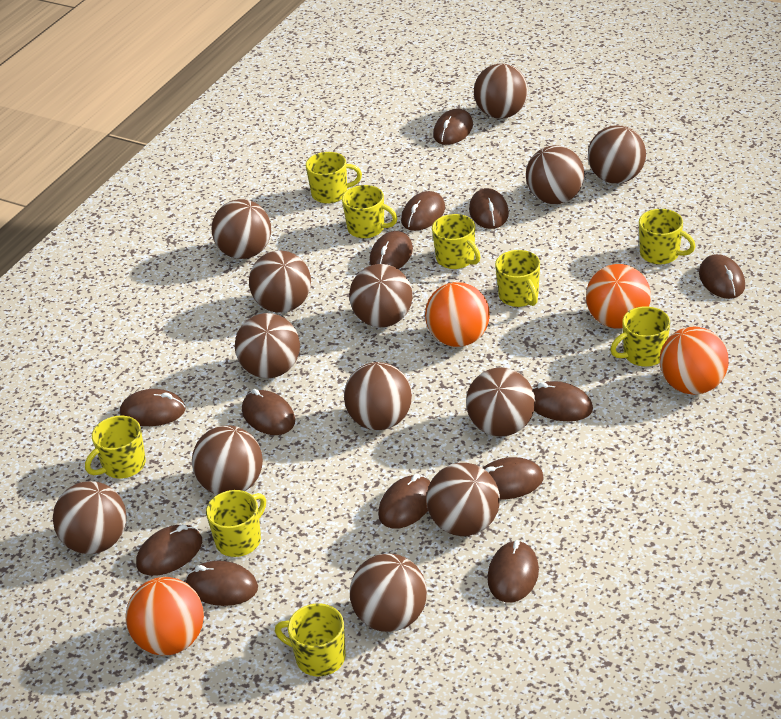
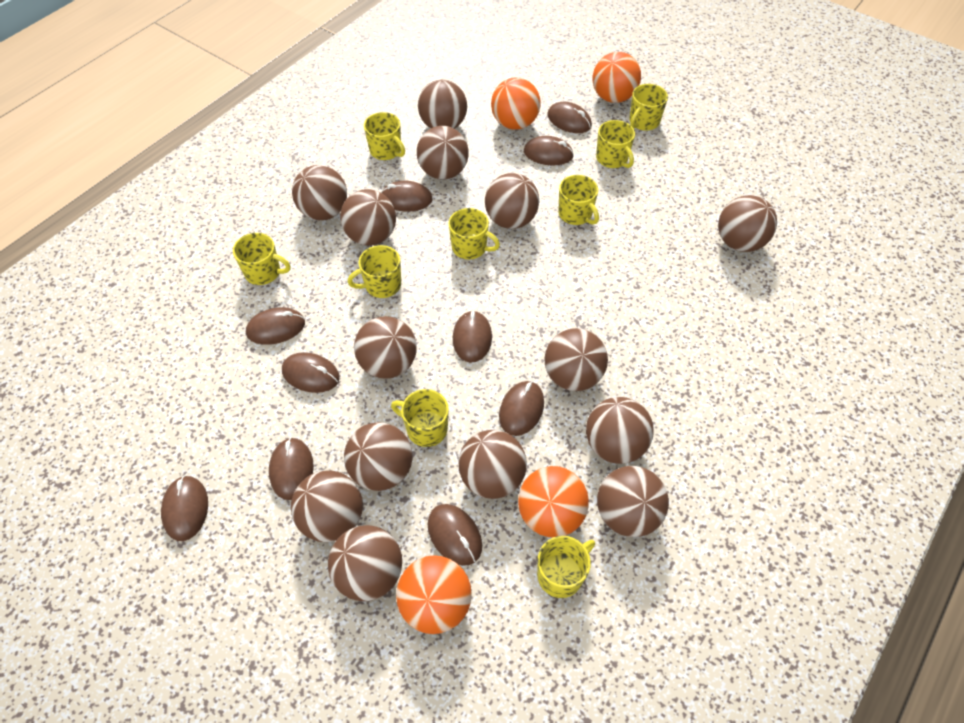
brown ball: [53,481,127,554] [192,425,263,495] [212,199,271,259] [235,313,300,378] [249,251,311,313] [344,362,412,430] [349,264,413,327] [350,553,427,632] [426,463,500,536] [466,367,535,437] [474,64,528,119] [526,145,585,204] [588,125,646,184] = 13 -> [291,470,363,542] [292,165,347,220] [328,525,402,601] [340,189,396,246] [344,422,412,491] [354,316,417,379] [417,126,469,180] [418,79,467,129] [459,430,527,499] [485,173,539,229] [544,328,608,391] [586,397,654,464] [597,466,669,537] [718,195,777,252] = 14
brown mouse: [120,389,186,426] [136,524,202,576] [186,561,258,606] [242,389,295,435] [370,231,413,269] [378,474,430,529] [401,191,445,231] [433,108,473,145] [469,188,509,229] [483,457,544,499] [487,540,539,603] [532,381,593,421] [699,254,745,299] = 13 -> [161,476,208,541] [246,307,305,345] [269,437,314,500] [282,352,340,393] [381,181,433,211] [428,504,482,566] [453,310,492,363] [499,381,544,436] [524,136,574,166] [547,102,592,133] = 10

